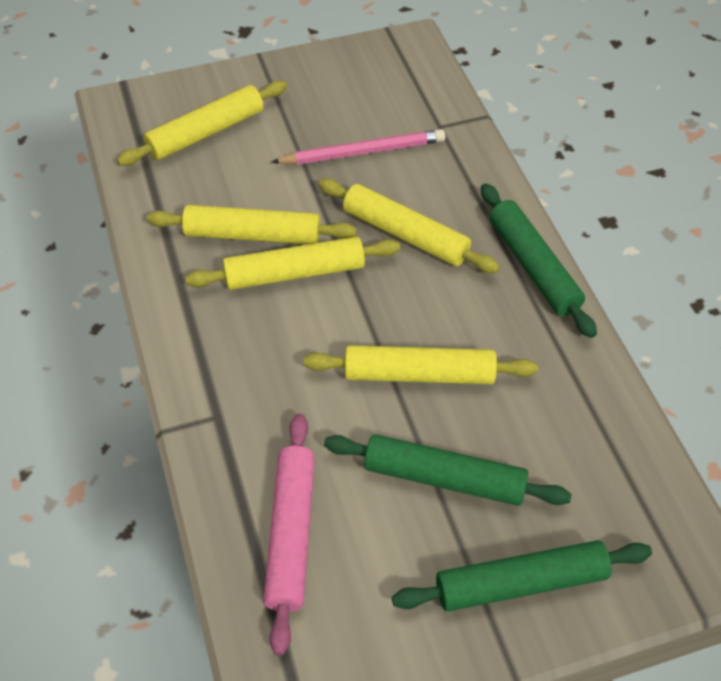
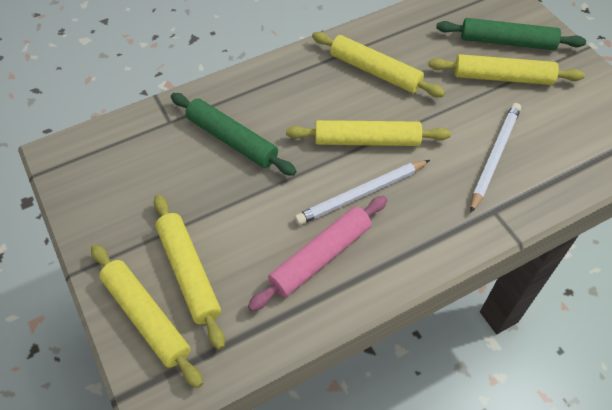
green rolling pin: [324,434,571,506] [392,540,652,612] [481,183,597,338] = 3 -> [171,93,297,176] [436,18,586,50] = 2
pink pencil: [272,129,445,165] = 1 -> none = 0
white pencil: none = 0 -> [295,160,430,225] [470,103,521,213] = 2

